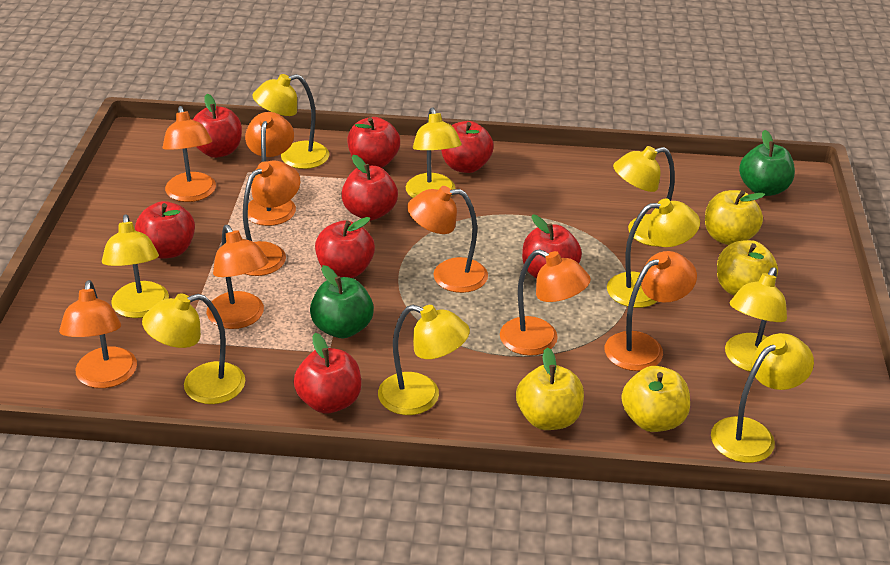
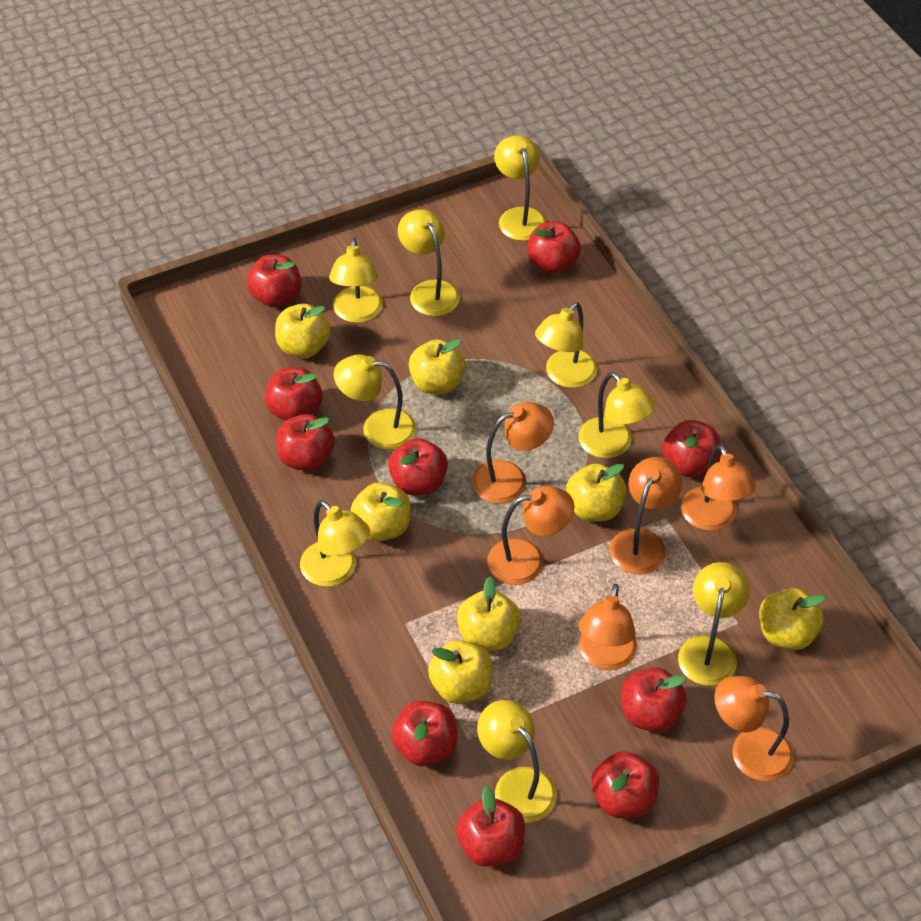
green apple: [310,265,374,338] [739,130,795,196] = 2 -> none = 0
orange lamp: [59,280,137,388] [162,106,216,202] [207,225,269,329] [243,160,300,276] [245,112,296,226] [407,186,488,293] [500,249,591,356] [605,251,697,371] = 8 -> [472,402,554,503] [487,486,574,585] [579,584,637,670] [610,457,682,574] [681,444,756,531] [714,676,794,781] = 6
red apple: [135,201,195,259] [193,94,242,158] [294,333,361,413] [315,217,375,278] [341,155,398,220] [347,117,400,168] [441,121,494,173] [522,215,582,278] = 8 -> [247,255,302,308] [265,367,323,421] [276,414,335,471] [388,438,448,495] [391,701,458,766] [456,786,525,867] [527,222,581,274] [591,751,659,818] [621,667,687,732] [662,420,721,477] = 10
yellow apple: [516,348,584,430] [621,366,690,432] [705,190,765,245] [717,240,778,296] = 4 -> [275,303,331,358] [350,483,411,541] [409,339,466,394] [428,640,493,704] [457,577,521,651] [566,463,626,521] [759,588,825,650] = 7

